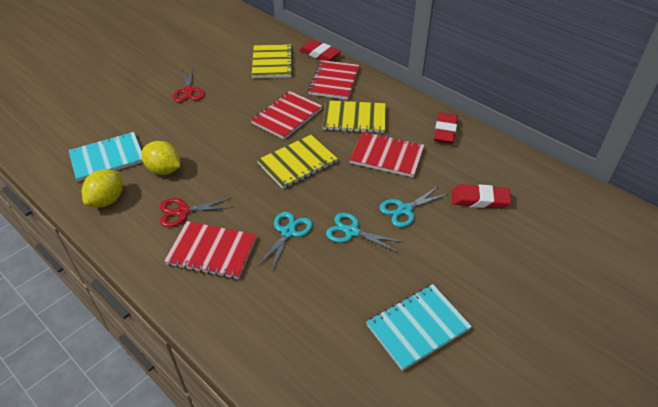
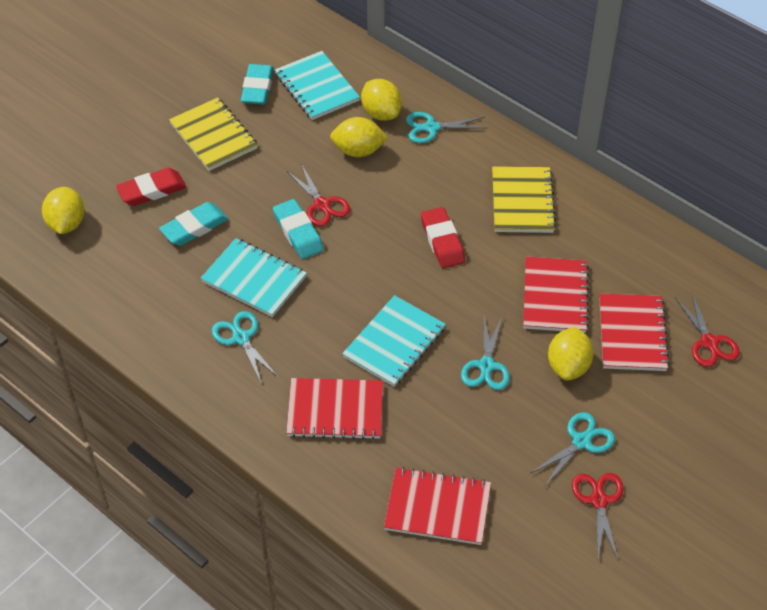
red eraser: [299,40,341,61] [434,112,458,144] [452,184,511,209] = 3 -> [116,168,186,206] [421,207,465,268] = 2
red scissors: [160,198,234,227] [173,69,204,102] = 2 -> [287,164,350,227] [572,473,624,560] [675,292,740,367] = 3
turquoise eraser: none = 0 -> [159,202,228,246] [241,64,273,104] [273,199,324,259] = 3
turquoise notebook: [69,132,143,181] [366,284,472,371] = 2 -> [201,238,307,317] [275,51,360,120] [342,295,446,387] = 3
turquoise scissors: [257,212,312,271] [326,213,403,253] [379,186,448,227] = 3 -> [211,311,279,385] [406,112,488,143] [461,316,510,390] [531,412,615,486] = 4
yellow lemon: [82,169,123,207] [141,141,180,175] = 2 -> [42,187,85,234] [330,117,388,157] [361,79,402,121] [548,327,594,381] = 4
yellow notebook: [252,44,293,78] [257,135,338,189] [322,100,386,133] = 3 -> [169,97,258,171] [492,166,556,233] = 2

